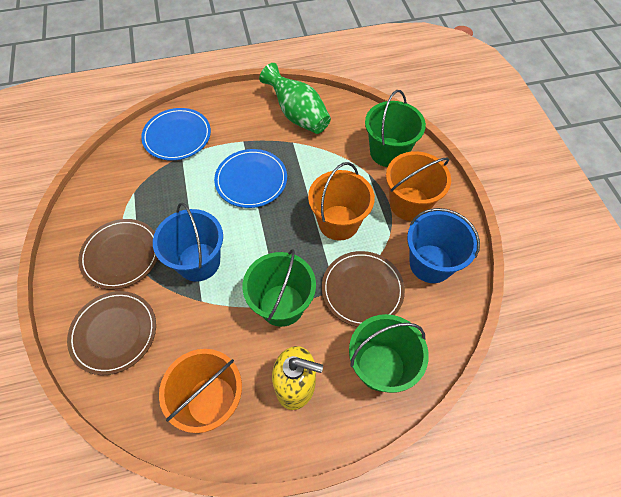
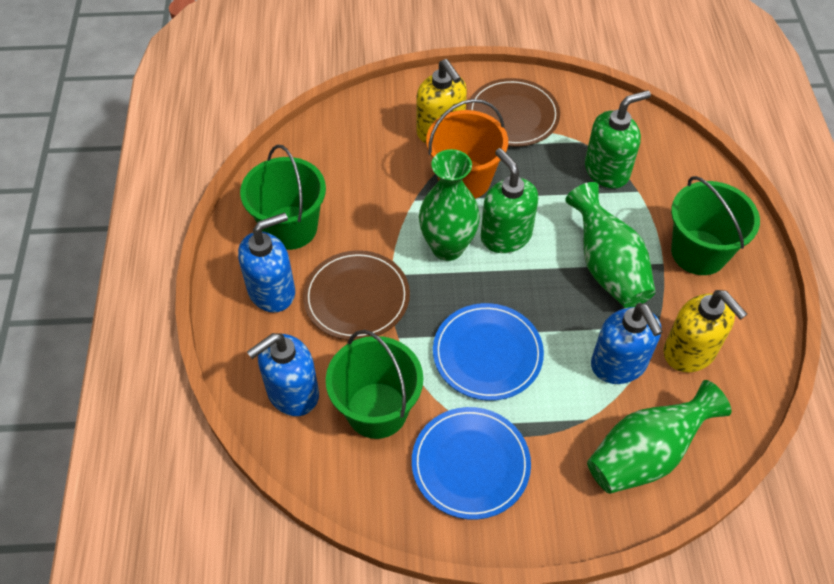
blue bucket: [153,202,223,282] [407,208,480,283] = 2 -> none = 0
blue soap dispenser: none = 0 -> [238,212,295,312] [247,333,319,416] [591,303,663,384] = 3
brown plate: [67,291,156,375] [78,219,158,290] [322,251,405,327] = 3 -> [303,250,410,340] [467,78,560,147] = 2
green soap dispenser: none = 0 -> [481,148,538,253] [585,90,651,188] = 2
green vase: [259,63,331,134] = 1 -> [419,149,480,261] [565,182,655,308] [587,380,732,494] = 3
orange bucket: [159,349,242,433] [308,162,375,241] [386,151,451,221] = 3 -> [426,99,508,199] = 1
yellow soap dispenser: [272,346,323,410] = 1 -> [416,59,467,143] [663,290,747,372] = 2

